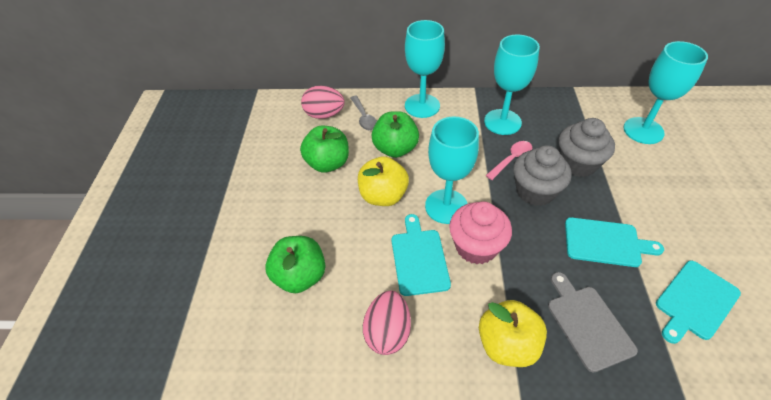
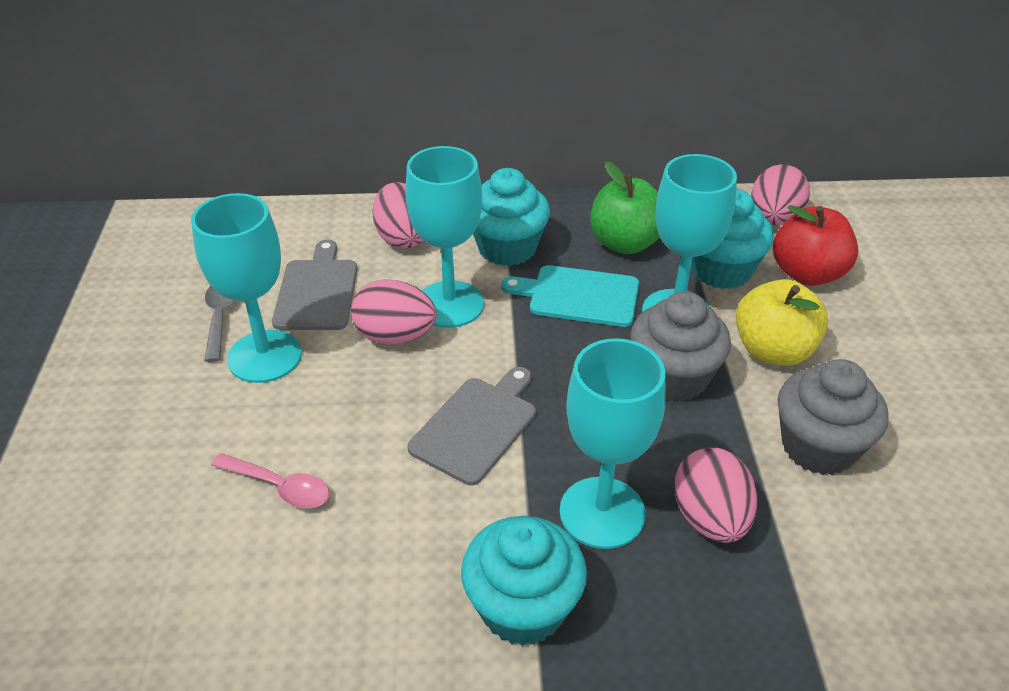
green apple: [266,236,326,293] [300,126,349,173] [371,111,419,158] = 3 -> [590,162,660,254] = 1
grey cutting board: [548,272,638,373] = 1 -> [272,240,358,330] [407,367,536,485] = 2
pink cupcake: [449,201,512,264] = 1 -> none = 0
pink egg: [301,86,345,119] [363,291,411,355] = 2 -> [351,279,437,344] [373,182,424,249] [674,448,758,543] [751,164,810,225] = 4
red apple: none = 0 -> [773,205,858,286] = 1
turquoise cupcake: none = 0 -> [461,516,587,646] [473,168,550,266] [691,189,774,289] = 3
turquoise cutting board: [392,214,451,296] [565,217,664,267] [656,261,741,344] = 3 -> [501,265,639,327] = 1
yellow apple: [358,156,409,206] [479,300,547,367] = 2 -> [736,279,828,366] = 1

